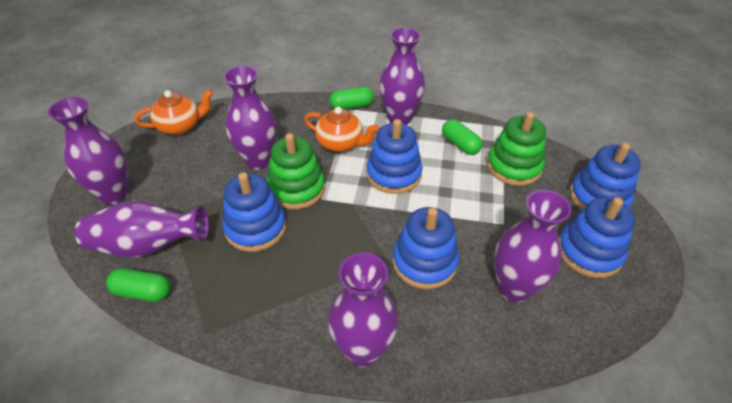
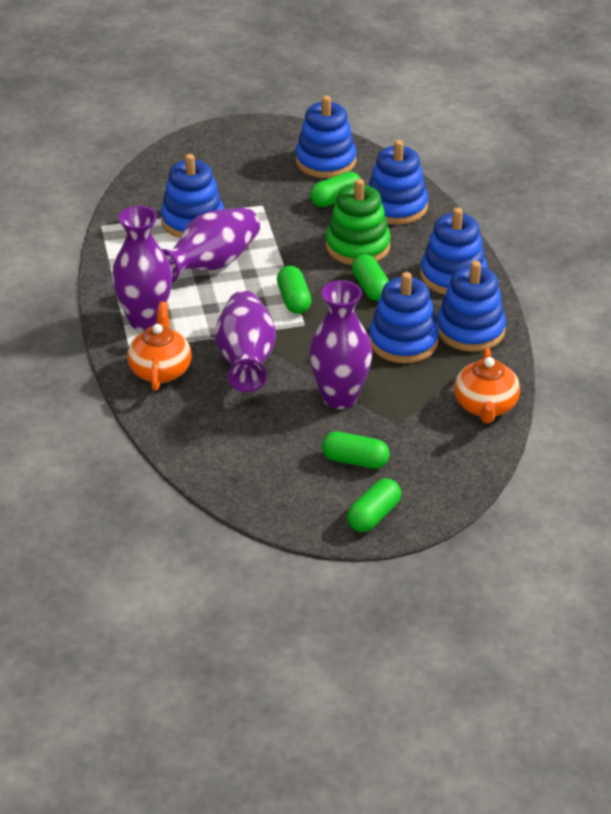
blue stacking toy: [222,172,286,252] [366,119,422,194] [393,207,459,289] [559,197,635,278] [570,142,641,210] = 5 -> [161,154,224,238] [295,96,356,178] [369,140,428,225] [369,272,439,363] [421,208,487,295] [437,261,506,352] = 6
green capsule: [106,268,170,302] [329,87,374,109] [442,119,483,155] = 3 -> [277,266,311,314] [310,172,361,207] [322,431,390,469] [347,478,401,532] [352,254,389,301] = 5
green stacking toy: [267,133,325,209] [487,112,546,186] = 2 -> [326,179,391,265] = 1
purple vase: [48,97,129,205] [75,200,209,257] [223,66,277,170] [328,253,399,367] [379,27,425,125] [494,190,572,302] = 6 -> [112,206,172,331] [162,207,260,283] [215,291,276,392] [309,280,372,409] = 4

